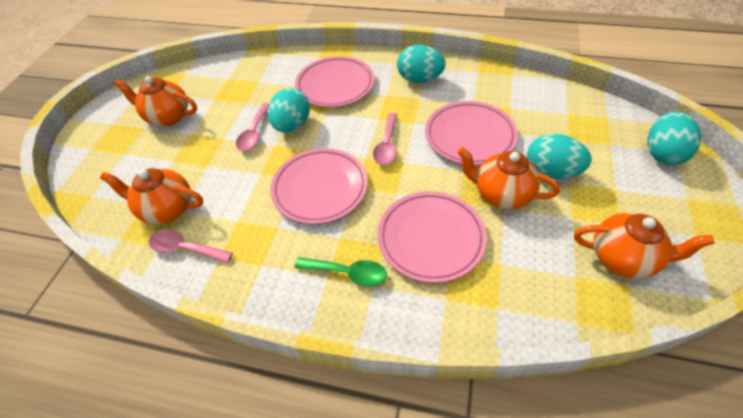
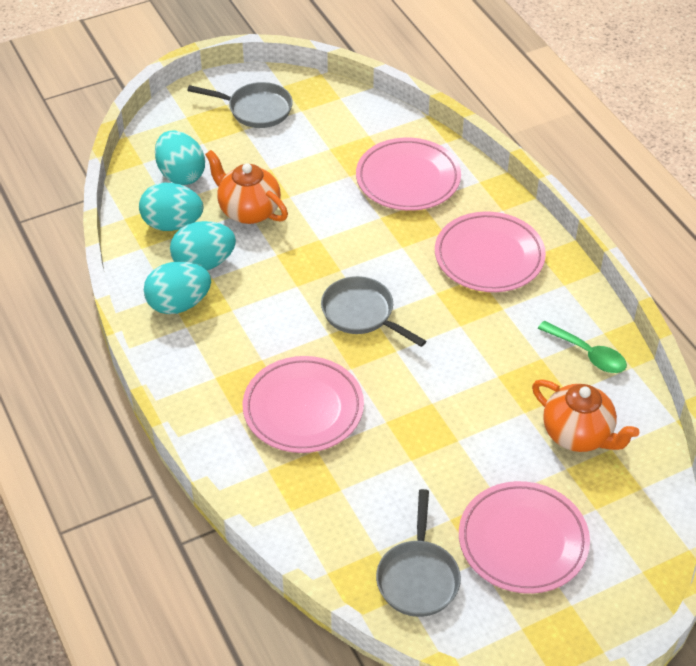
grey pan: none = 0 -> [187,82,293,128] [321,276,426,347] [376,489,461,617] = 3
orange teapot: [100,168,203,224] [114,76,197,126] [457,147,560,209] [574,212,715,279] = 4 -> [205,150,288,224] [532,379,639,452] = 2
pink spoon: [149,229,233,263] [236,103,270,151] [373,113,397,165] = 3 -> none = 0

